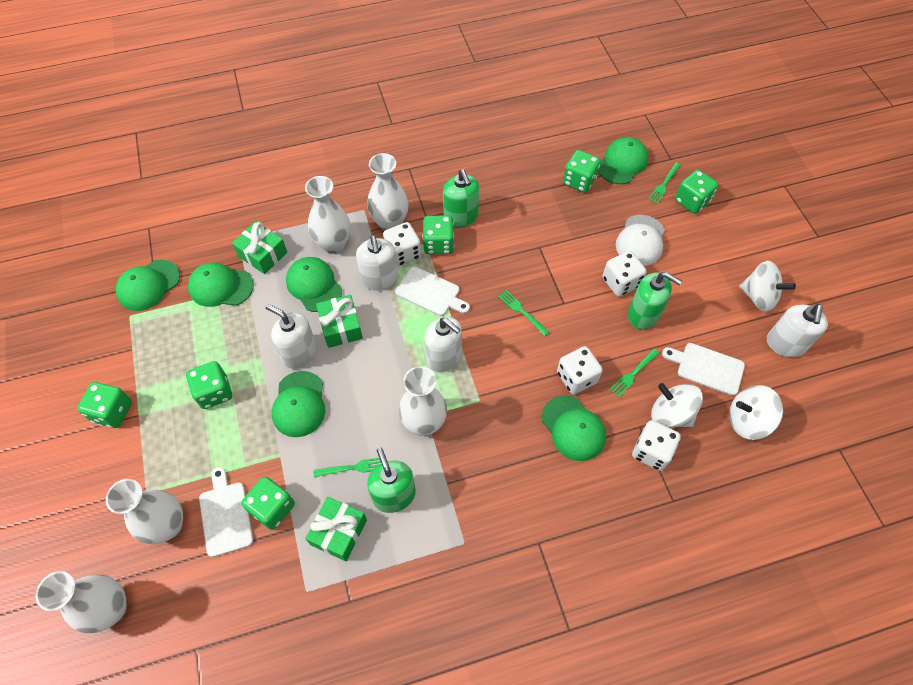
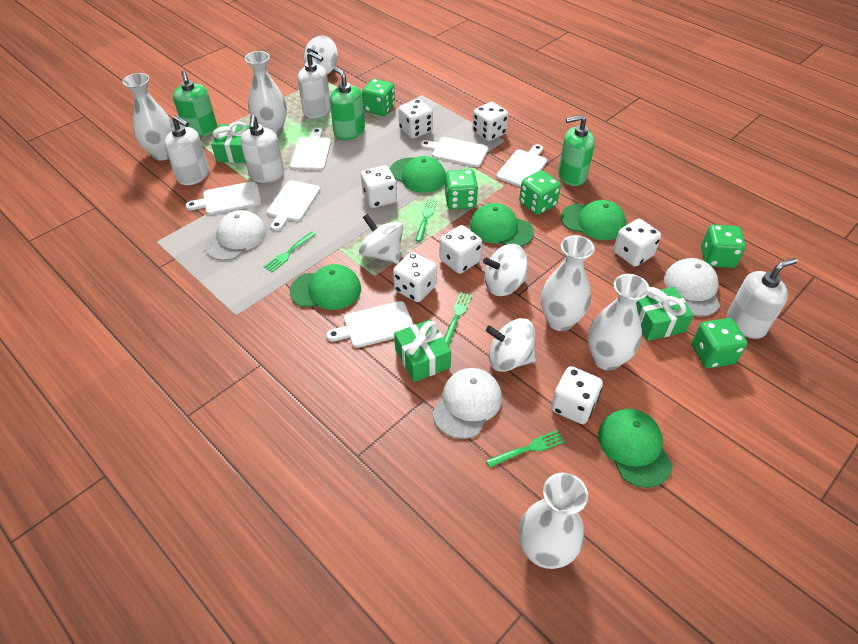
green cap: [116,259,180,311] [188,262,254,307] [272,371,325,437] [286,257,342,312] [542,395,606,461] [598,137,648,184] = 6 -> [290,264,361,310] [390,156,446,193] [470,203,534,247] [561,200,626,240] [598,409,673,488] = 5
green dice: [77,382,132,428] [186,361,232,409] [241,477,295,530] [422,215,454,254] [563,150,601,193] [675,170,718,214] = 6 -> [362,79,395,116] [445,169,478,210] [519,170,561,215] [692,318,747,368] [701,225,746,268] = 5
white cap: [616,215,665,266] = 1 -> [204,210,267,261] [433,368,502,439] [664,258,720,317] = 3
white cutting board: [199,467,253,557] [395,267,470,316] [662,343,745,396] = 3 -> [186,181,262,215] [267,180,320,231] [290,128,331,171] [326,301,414,348] [420,137,488,167] [496,144,547,187] = 6
white dice: [383,222,421,267] [557,346,603,395] [603,251,647,297] [632,420,681,471] = 4 -> [361,165,397,208] [393,252,437,302] [398,99,433,139] [439,225,482,274] [472,102,508,141] [551,366,603,424] [614,219,661,267] = 7
white spinning top: [651,383,703,428] [729,385,783,440] [739,261,796,312] = 3 -> [303,35,338,74] [359,214,404,264] [483,244,528,296] [486,318,536,372] = 4

